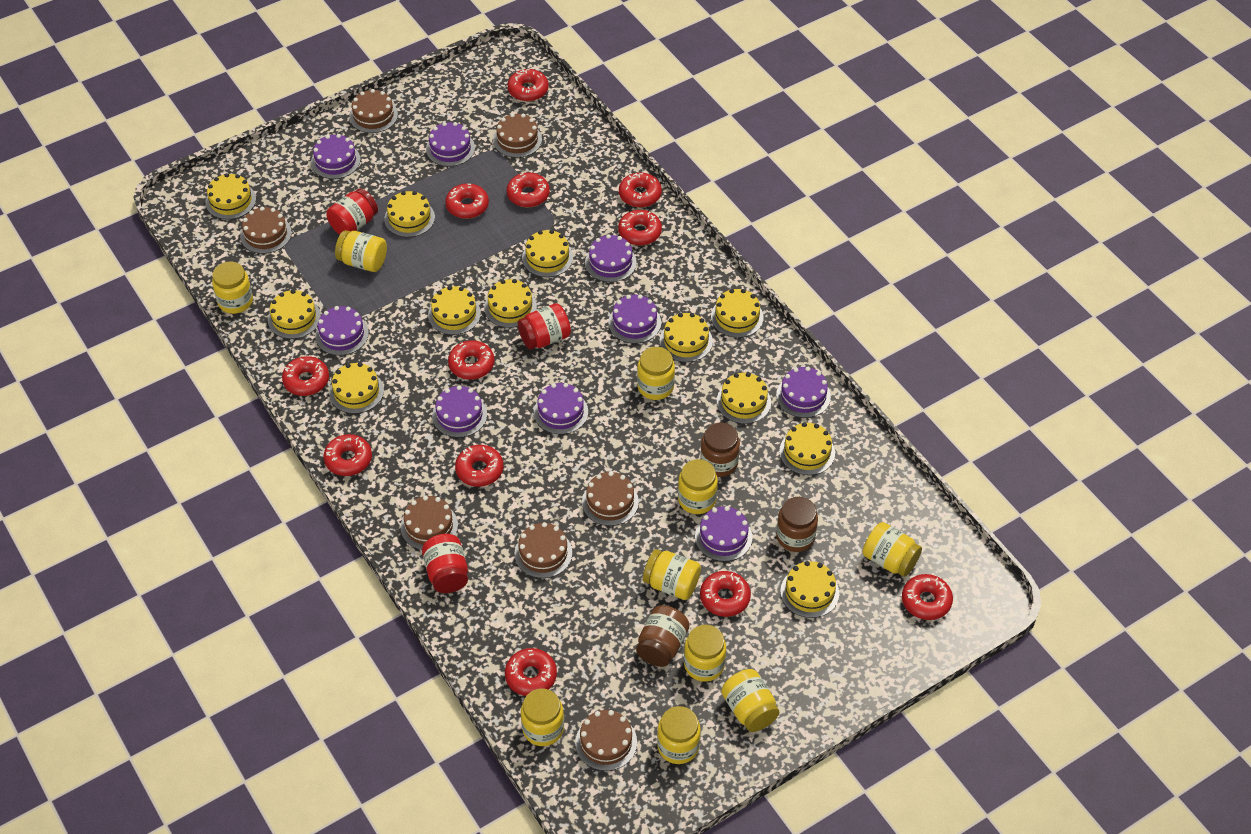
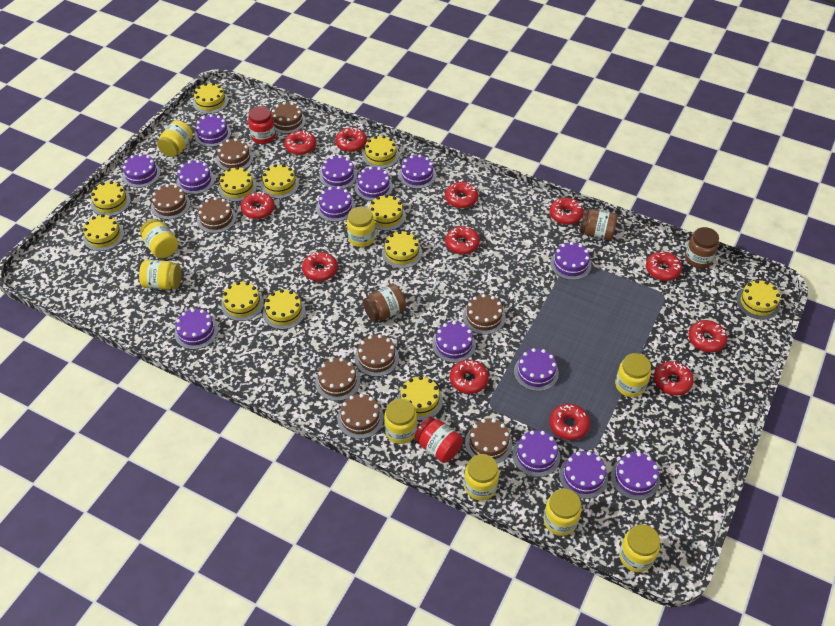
brown cake: [240,207,292,254] [349,89,398,133] [401,495,458,550] [493,113,542,158] [514,522,572,578] [575,710,637,771] [582,471,639,526] = 7 -> [151,184,190,220] [197,197,236,233] [216,138,254,171] [271,102,306,134] [315,358,360,401] [337,394,384,439] [355,334,399,377] [463,294,506,334] [465,418,512,463] = 9
purple cake: [311,134,361,179] [315,306,369,355] [426,122,475,166] [432,385,487,438] [534,383,588,434] [585,234,637,282] [608,294,661,344] [695,506,752,561] [776,367,831,418] = 9 -> [122,153,161,188] [174,309,218,350] [176,160,215,194] [195,114,231,147] [316,186,355,222] [319,155,357,189] [355,167,393,201] [399,154,436,189] [432,321,476,363] [512,430,560,477] [514,348,559,391] [550,242,591,280] [559,451,608,499] [611,452,660,500] = 14
red jar: [326,188,378,235] [422,534,468,593] [518,303,571,350] = 3 -> [248,106,276,144] [414,416,463,463] = 2
yellow jar: [212,262,253,314] [335,230,387,272] [521,689,564,746] [637,347,675,400] [643,549,701,600] [657,706,701,764] [678,459,718,514] [684,625,726,682] [721,669,779,732] [863,522,922,577] = 10 -> [139,260,181,290] [140,219,178,258] [157,120,193,157] [347,207,375,247] [384,399,417,444] [464,454,499,500] [544,489,582,536] [615,353,651,397] [619,524,660,572] = 9

